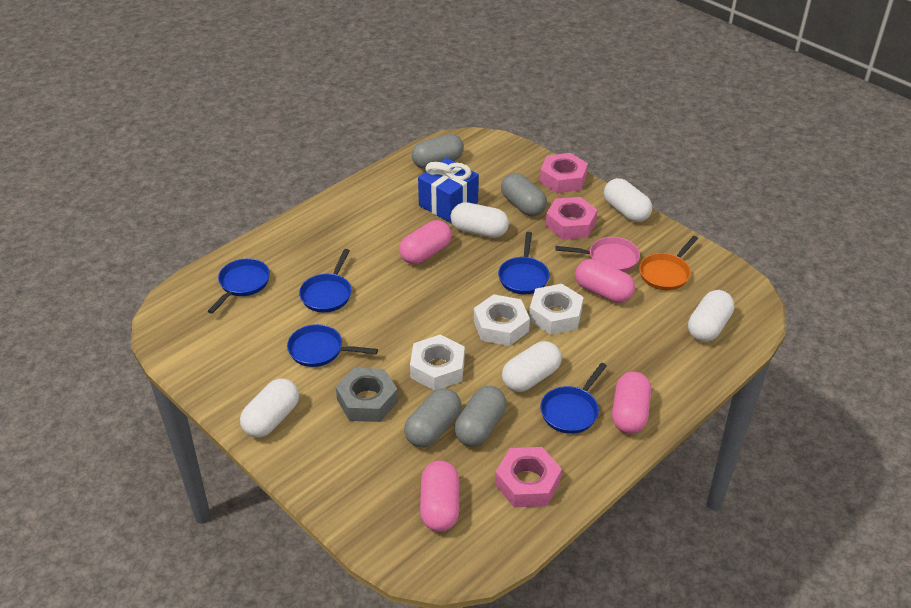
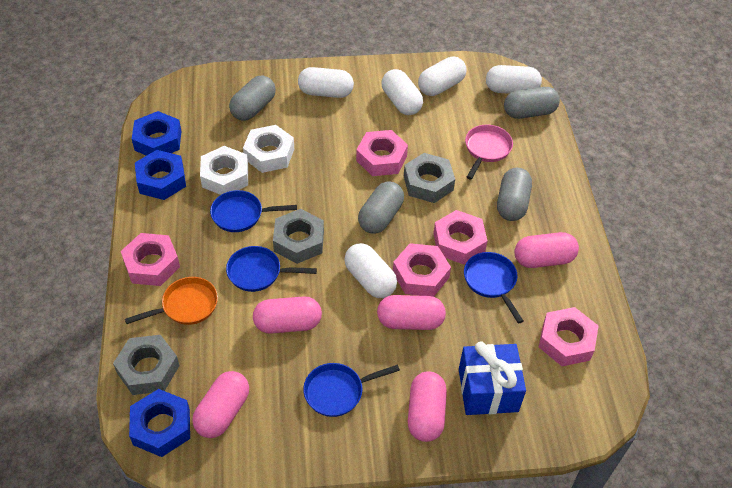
blue nut: none = 0 -> [129,389,190,457] [132,111,181,156] [135,150,186,200] = 3
blue pan: [208,258,270,314] [287,324,378,367] [299,249,351,312] [498,232,549,294] [540,363,607,434] = 5 -> [210,190,297,232] [226,246,317,292] [303,363,400,417] [464,252,524,324] = 4
grey nut: [336,368,398,422] = 1 -> [113,335,180,395] [273,209,324,264] [404,153,455,203] = 3
pink capsule: [399,220,452,264] [420,460,459,532] [575,259,635,303] [612,372,651,434] = 4 -> [192,371,249,438] [253,296,322,334] [377,295,446,330] [408,371,447,442] [514,232,579,268] = 5
pink nut: [495,447,562,507] [540,153,588,193] [546,197,597,239] = 3 -> [121,233,180,286] [356,130,408,176] [393,243,451,297] [433,210,487,265] [539,307,598,366] = 5
white nut: [410,334,465,391] [474,294,530,346] [529,284,583,335] = 3 -> [200,146,248,195] [243,125,294,173] = 2

